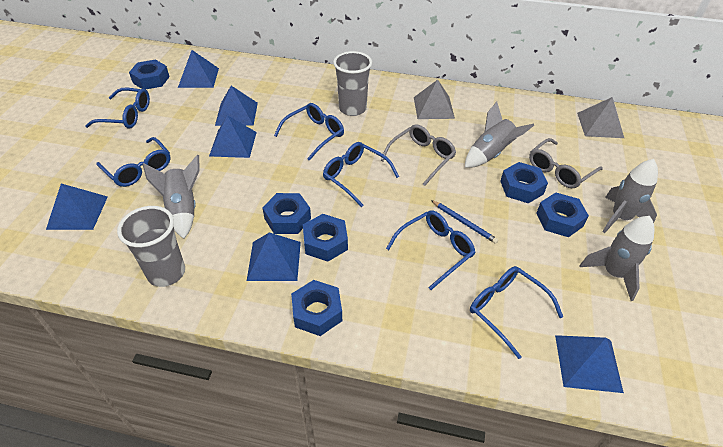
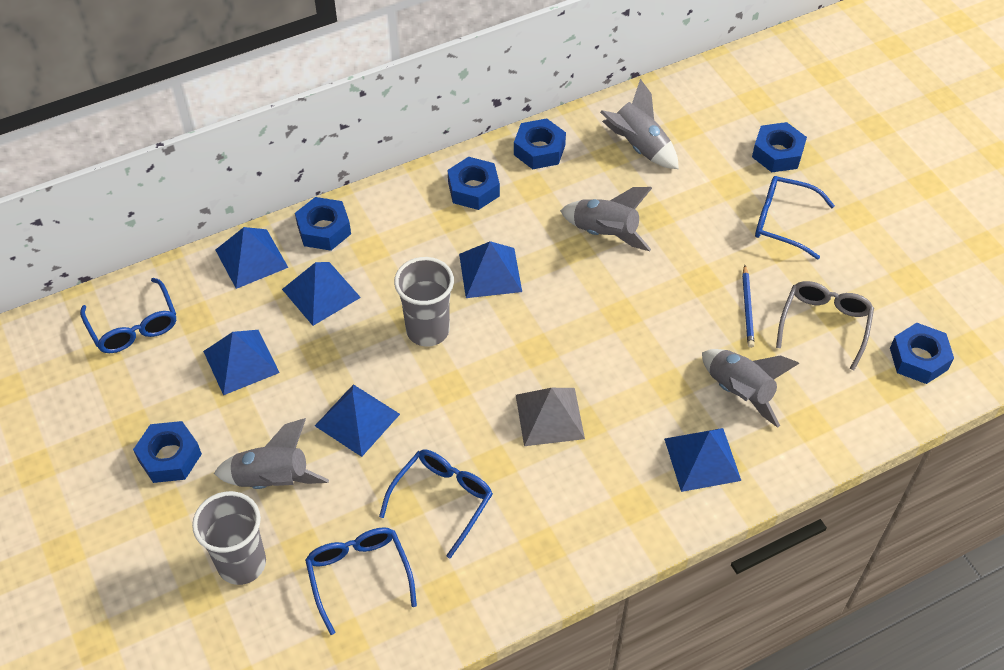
blue glasses: [85,88,150,129] [96,137,171,187] [274,103,344,161] [323,142,399,207] [386,210,476,290] [470,266,563,359] = 6 -> [80,278,176,353] [305,527,417,635] [379,450,493,559] [755,176,835,259] = 4
grey glasses: [380,124,456,186] [529,138,603,188] = 2 -> [776,281,874,370] = 1
grey pyramid: [414,80,455,119] [577,97,624,138] = 2 -> [516,388,585,446] = 1

